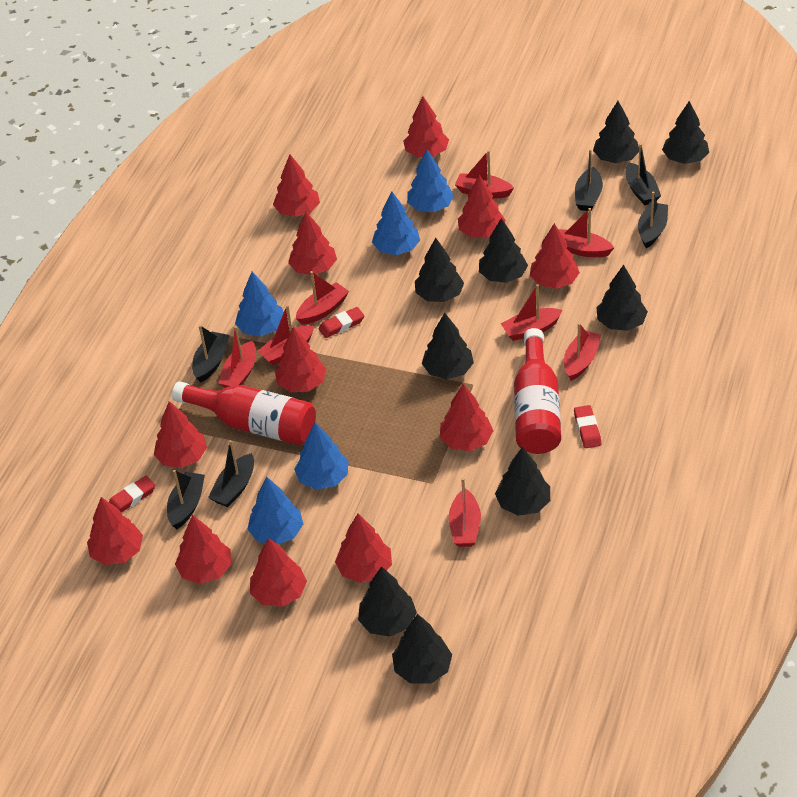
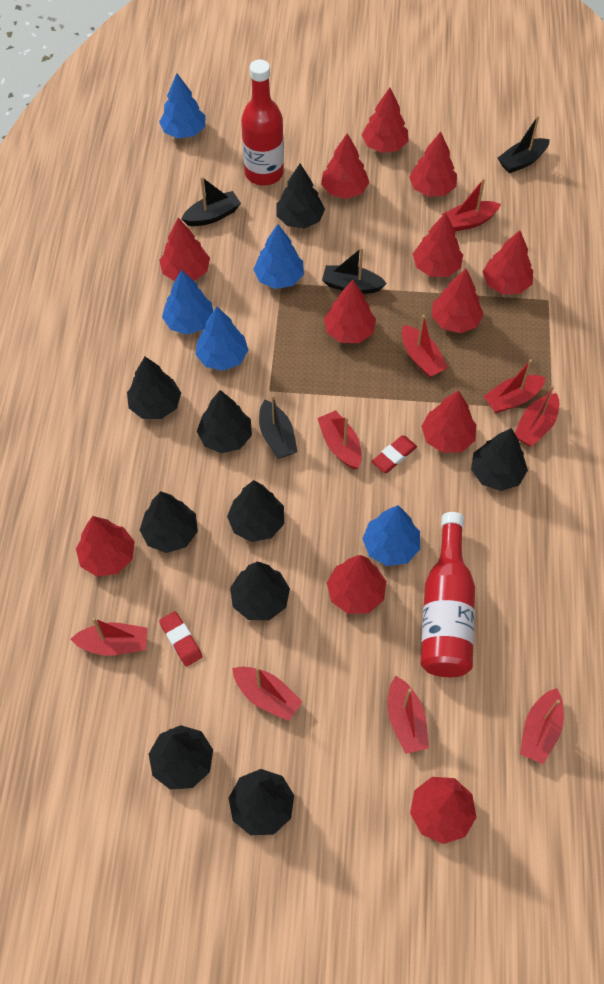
black boat: [167,470,205,529] [192,325,230,383] [208,440,254,507] [575,149,603,211] [626,143,661,205] [638,191,668,248] = 6 -> [182,177,241,226] [259,395,298,459] [322,247,387,294] [498,116,550,173] = 4
red boat: [218,326,256,388] [258,305,314,365] [296,271,349,325] [449,478,481,547] [455,150,514,199] [501,284,563,341] [558,208,614,257] [564,323,601,381] = 8 -> [71,617,148,656] [232,667,303,721] [317,410,362,470] [388,676,429,754] [402,315,448,378] [441,178,501,231] [483,359,546,413] [515,385,559,446] [520,688,564,764] = 9
red eraser: [109,476,155,513] [319,307,364,338] [574,405,601,448] = 3 -> [159,611,203,667] [371,436,417,473] = 2

